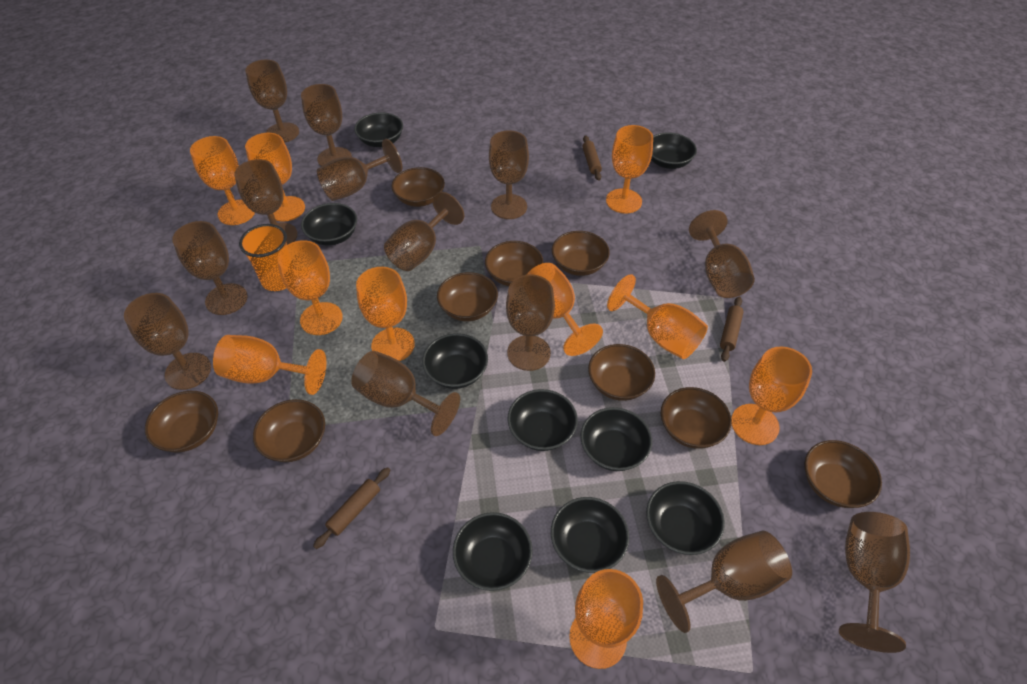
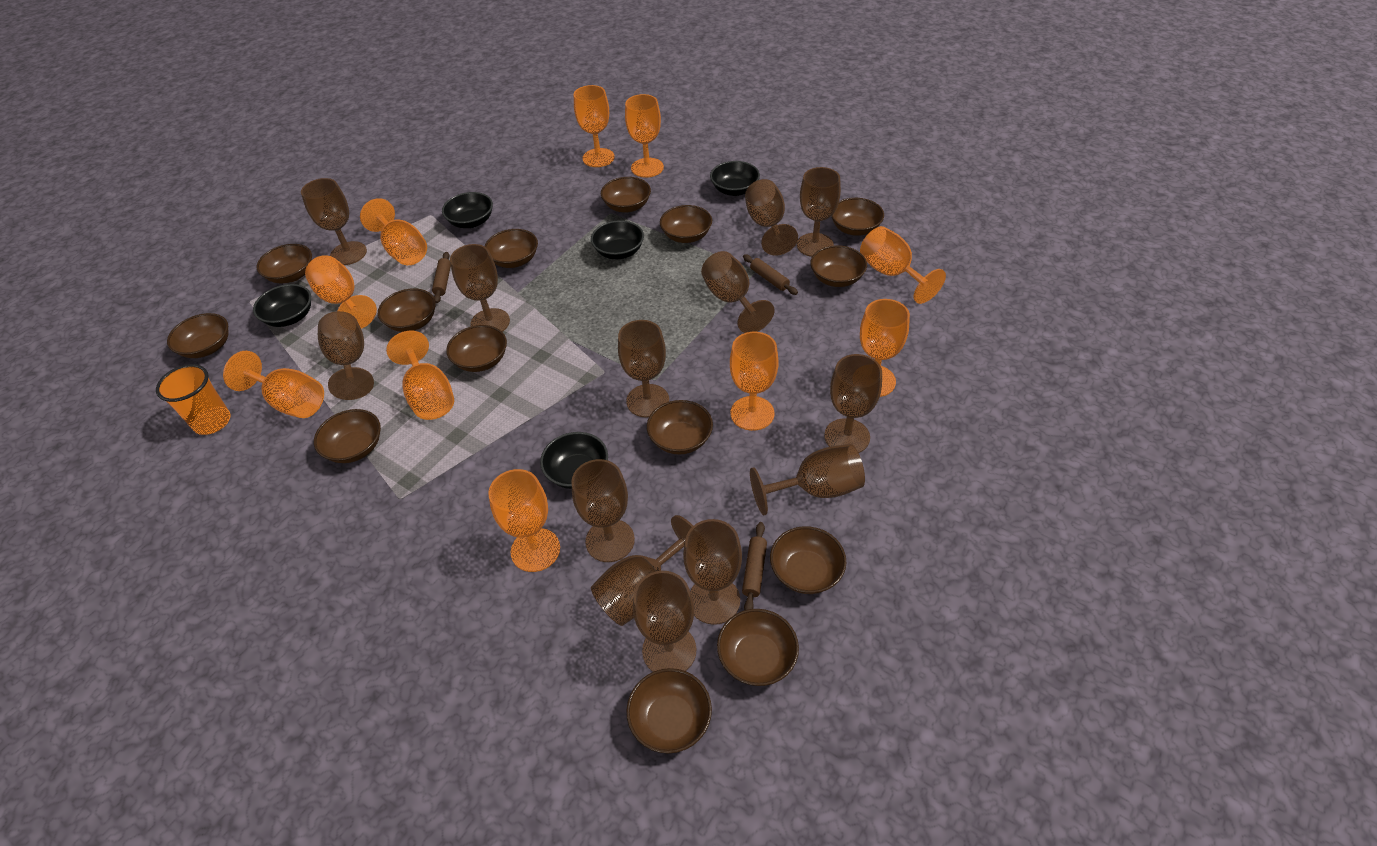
black bowl: [301,203,357,246] [354,112,403,147] [422,333,488,389] [453,512,533,591] [508,389,578,451] [551,497,629,573] [580,407,652,471] [646,481,725,555] [651,132,697,169] = 9 -> [253,284,311,327] [442,192,493,228] [540,432,608,489] [591,220,644,259] [710,161,760,196] = 5
brown bowl: [145,391,218,453] [253,399,325,462] [391,167,445,207] [437,272,498,321] [485,241,543,286] [552,231,610,276] [588,344,655,401] [661,387,732,449] [804,440,882,508] = 9 -> [167,313,229,358] [257,244,312,283] [314,409,381,463] [378,288,436,332] [446,325,507,372] [485,229,538,268] [601,177,651,213] [626,668,712,754] [647,400,713,455] [660,205,712,243] [717,609,799,686] [770,526,846,594] [810,245,867,287] [831,198,884,236] = 14

